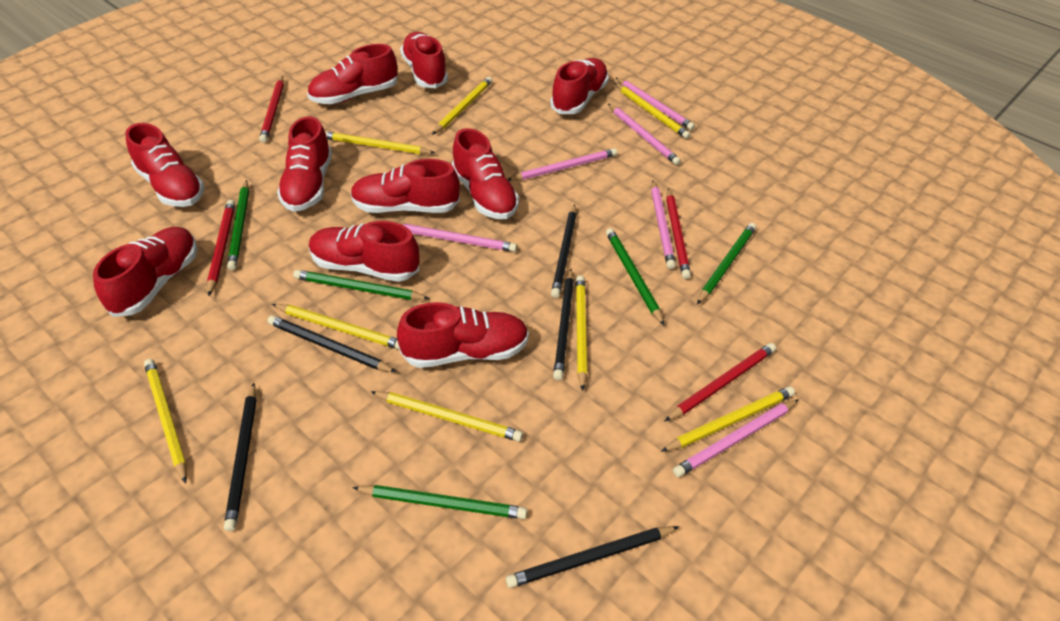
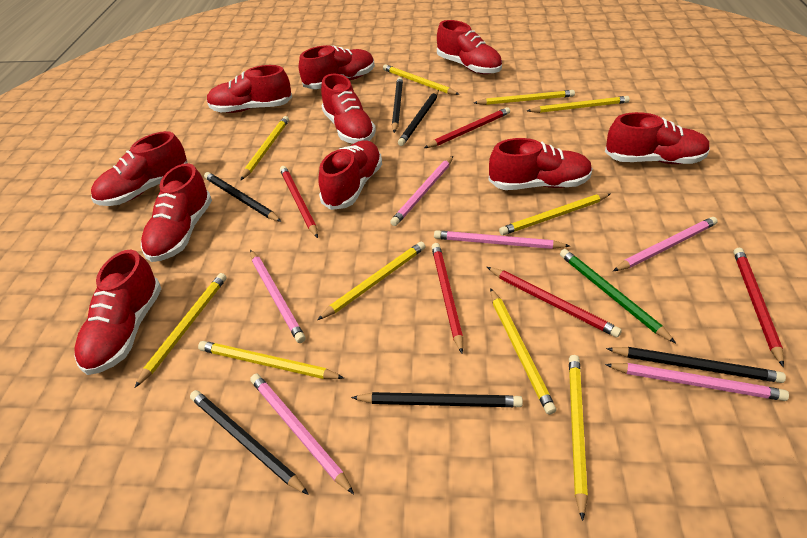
black pencil: [224,383,257,531] [268,315,396,372] [506,526,679,588] [551,204,577,298] [553,269,574,380] = 5 -> [190,390,309,495] [204,172,282,222] [351,392,523,407] [392,77,403,133] [398,90,439,146] [606,347,786,383] = 6
green pencil: [227,180,249,270] [293,270,430,300] [352,485,527,519] [606,228,664,325] [697,223,756,305] = 5 -> [560,249,676,343] = 1
red pencil: [207,200,235,296] [259,76,284,143] [665,343,776,421] [666,188,691,279] = 4 -> [280,166,318,238] [424,107,510,148] [432,243,463,354] [487,267,622,337] [734,248,784,367] = 5
yellow pencil: [144,359,187,483] [272,304,400,350] [325,131,435,154] [371,391,523,442] [432,77,492,135] [576,275,587,391] [615,83,691,139] [661,386,795,452] = 8 -> [134,273,227,388] [198,341,344,379] [241,116,289,180] [317,242,426,320] [383,65,460,95] [474,90,575,105] [490,288,556,415] [499,193,611,235] [527,96,630,113] [569,355,588,521] = 10

